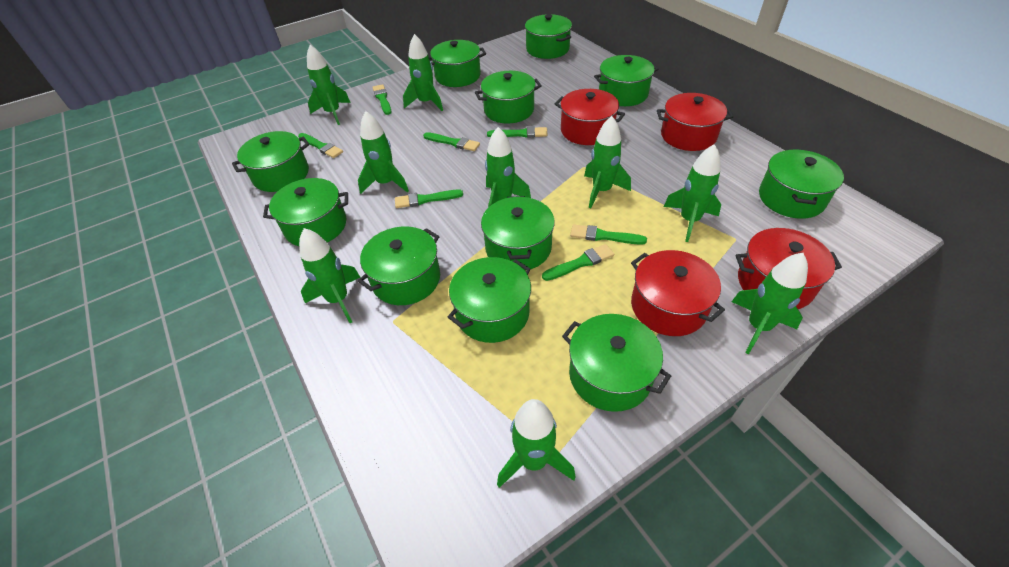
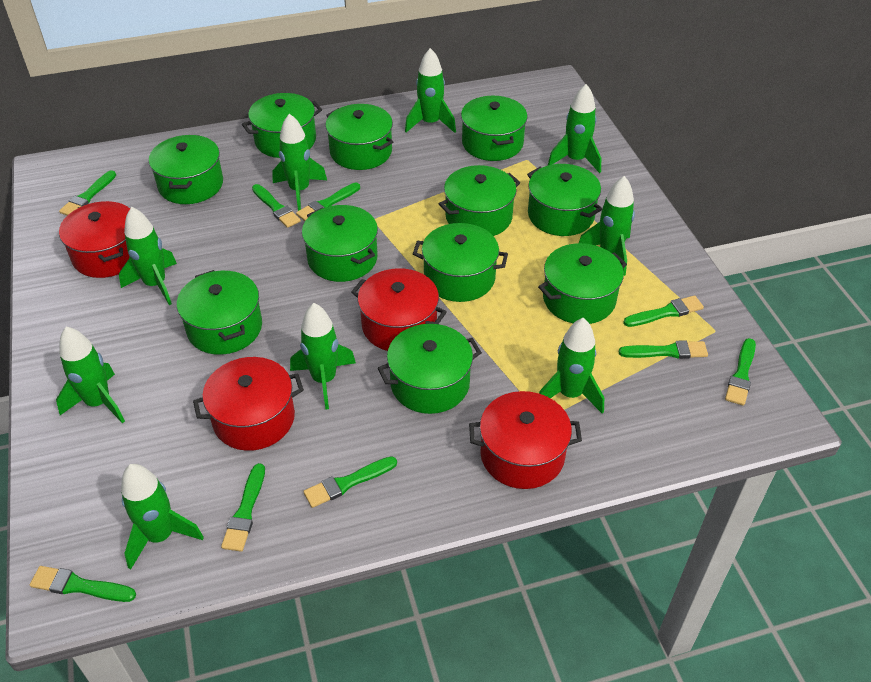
green brush: [298,133,343,158] [372,84,392,115] [395,190,463,208] [423,132,480,151] [487,127,547,138] [542,244,614,281] [570,224,647,245] = 7 -> [30,566,136,602] [59,170,116,215] [221,463,265,552] [252,184,301,228] [296,183,360,221] [303,456,397,508] [619,340,708,359] [623,295,704,327] [725,338,756,406] = 9

